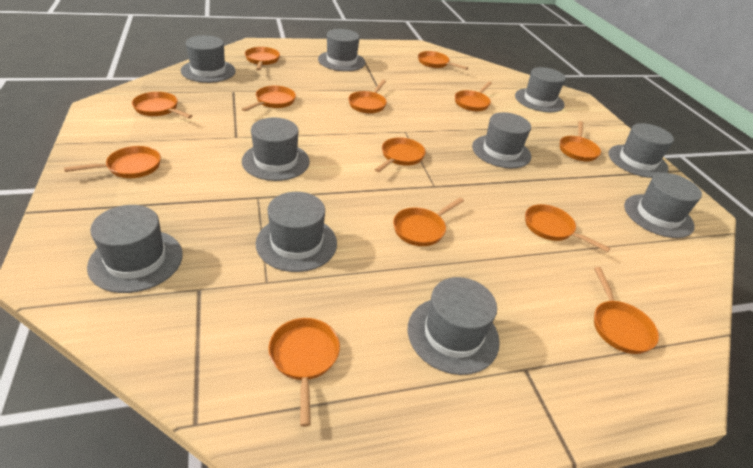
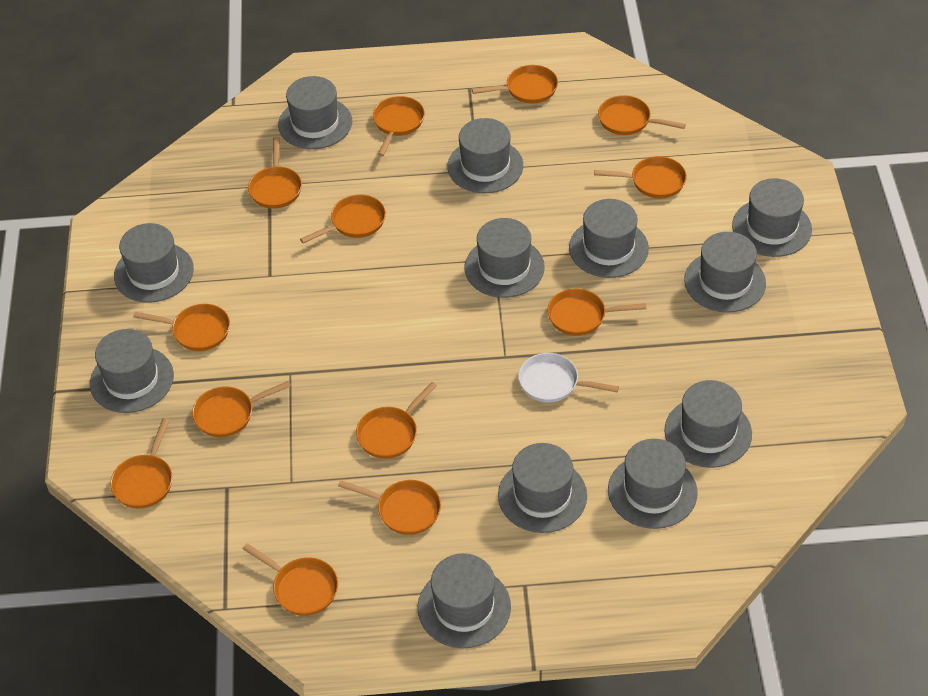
grey hat: [87,205,183,293] [181,35,236,83] [242,118,310,181] [256,192,337,272] [318,29,365,71] [408,277,500,375] [472,112,531,168] [515,67,566,112] [609,123,674,178] [624,173,702,238] = 10 -> [90,329,174,413] [114,223,194,303] [278,76,352,149] [418,553,511,648] [447,118,523,193] [464,218,545,298] [498,443,587,533] [569,199,649,278] [608,439,697,529] [665,380,752,468] [684,232,766,313] [732,178,812,257] = 12
white pan: none = 0 -> [518,353,619,403] = 1

